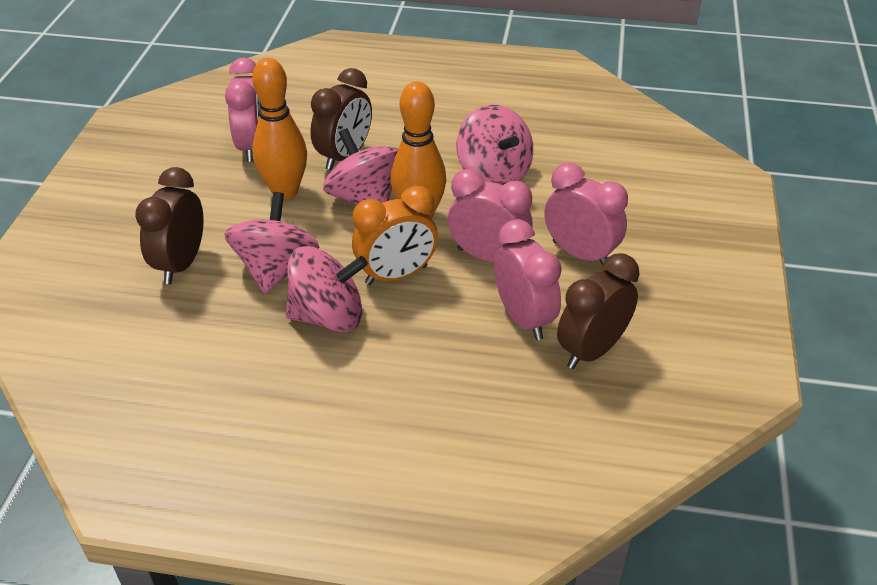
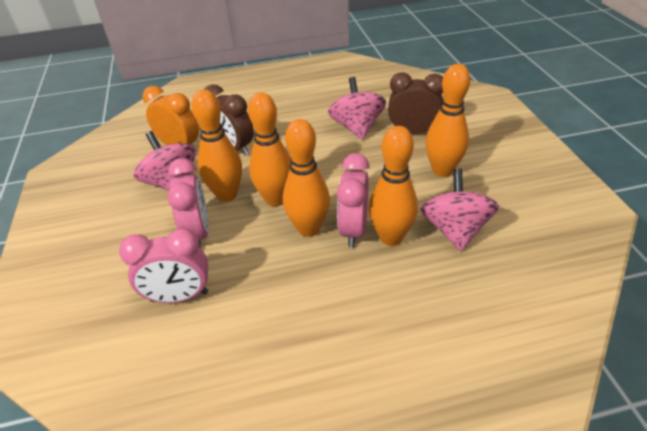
brown clock: [135,167,204,284] [311,68,372,170] [557,253,639,369] = 3 -> [204,84,254,156] [388,72,443,134] = 2
orange bowling pin: [252,58,307,199] [391,81,446,218] = 2 -> [191,89,242,202] [248,92,291,206] [283,119,330,237] [369,126,418,246] [425,64,470,177] = 5
pink clock: [225,57,260,162] [448,169,533,262] [494,219,562,340] [544,163,628,266] = 4 -> [119,228,208,303] [168,158,209,248] [337,153,370,247] = 3
pink spinning top: [224,192,319,294] [286,246,368,332] [323,128,398,204] [457,105,533,185] = 4 -> [133,131,196,191] [328,77,386,140] [420,169,500,251] = 3

